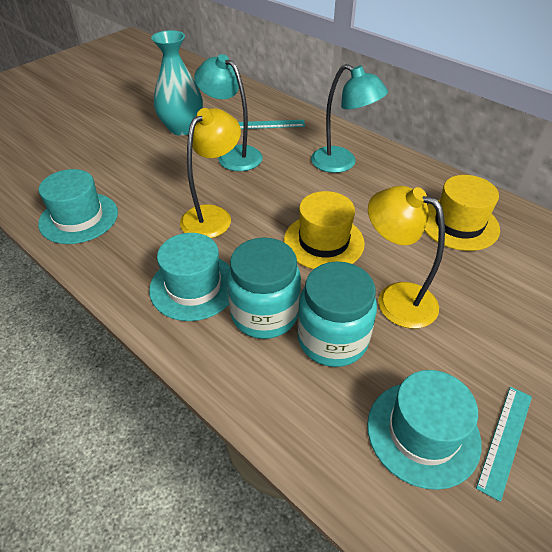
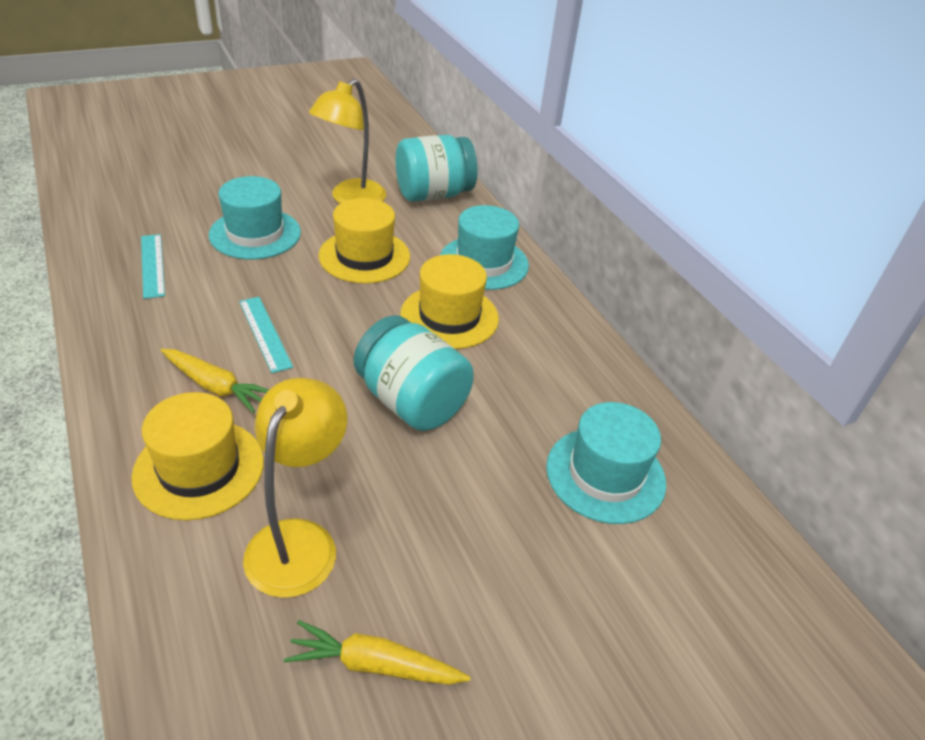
turquoise lamp: [194,54,263,171] [311,64,388,173] = 2 -> none = 0
turquoise vase: [151,30,203,136] = 1 -> none = 0
yellow carrot: none = 0 -> [160,349,269,413] [284,620,471,685] = 2
yellow hat: [284,191,365,269] [424,175,500,251] = 2 -> [131,392,264,520] [318,198,410,283] [400,254,499,349] = 3

